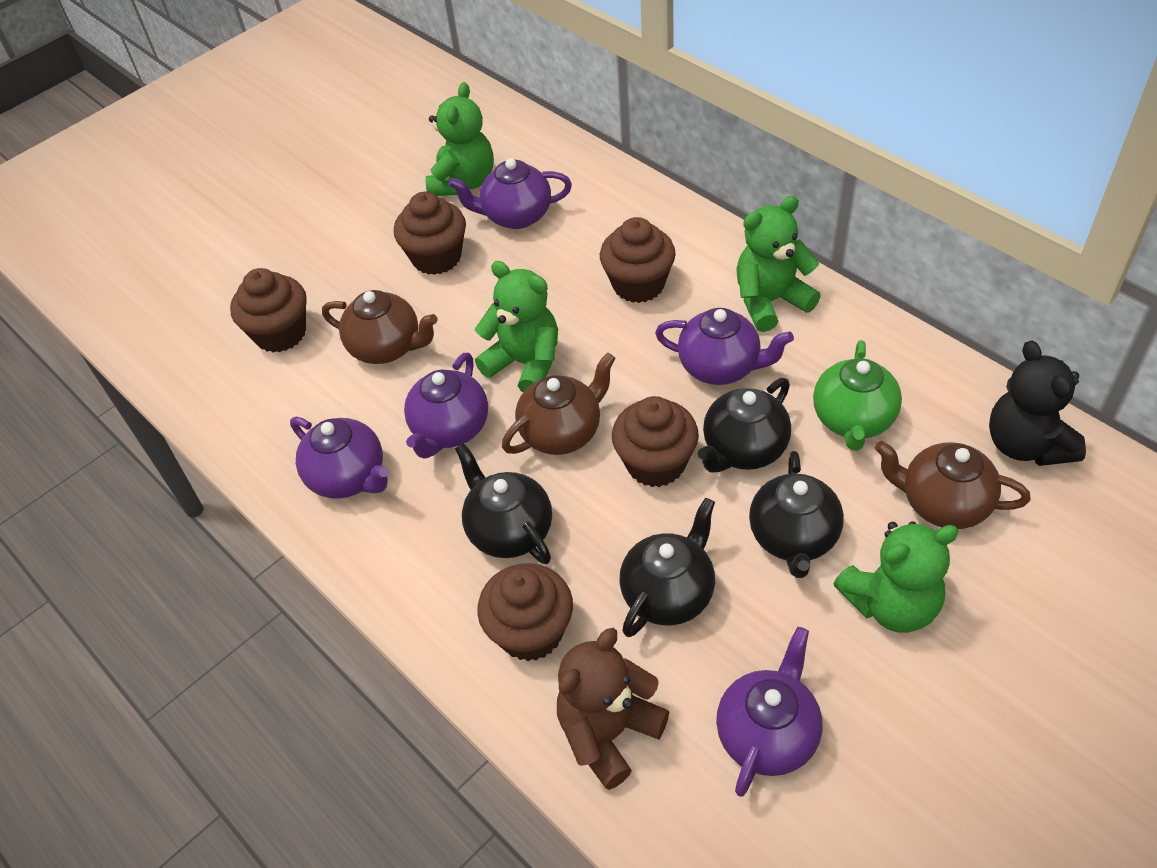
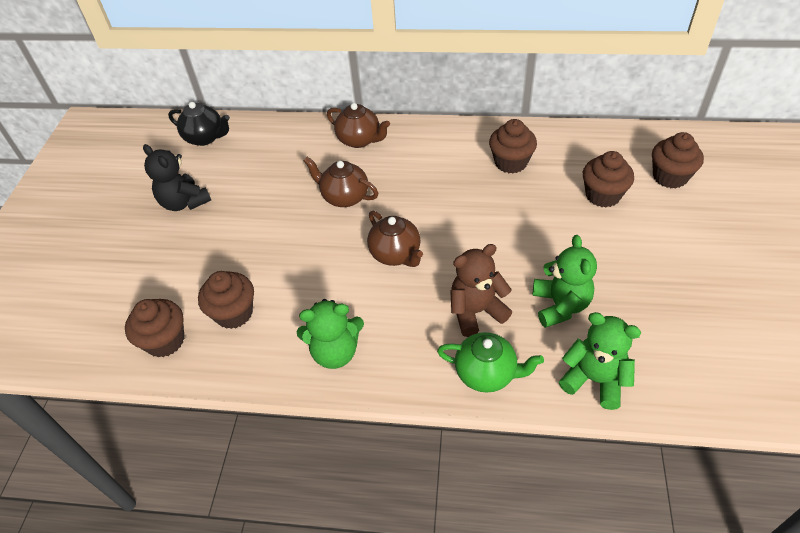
black teapot: [455,443,552,564] [619,498,715,637] [698,378,791,473] [749,451,844,578] = 4 -> [168,102,230,146] = 1
green teddy bear: [426,82,494,196] [475,261,558,392] [736,196,821,332] [834,521,959,633] = 4 -> [297,299,364,369] [532,235,597,328] [559,312,641,410] = 3
purple teapot: [290,417,389,499] [404,353,488,459] [448,158,572,229] [655,308,794,385] [716,627,822,797] = 5 -> none = 0

